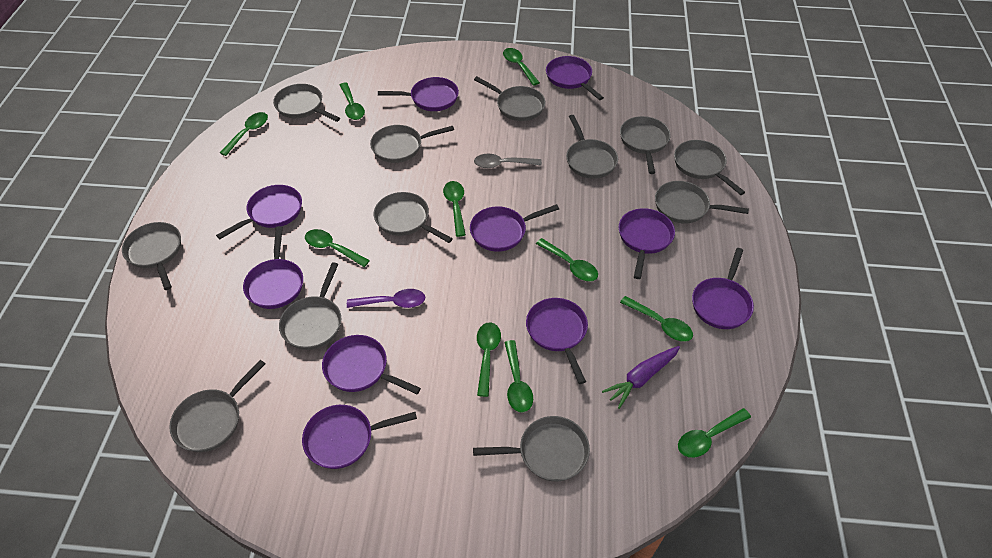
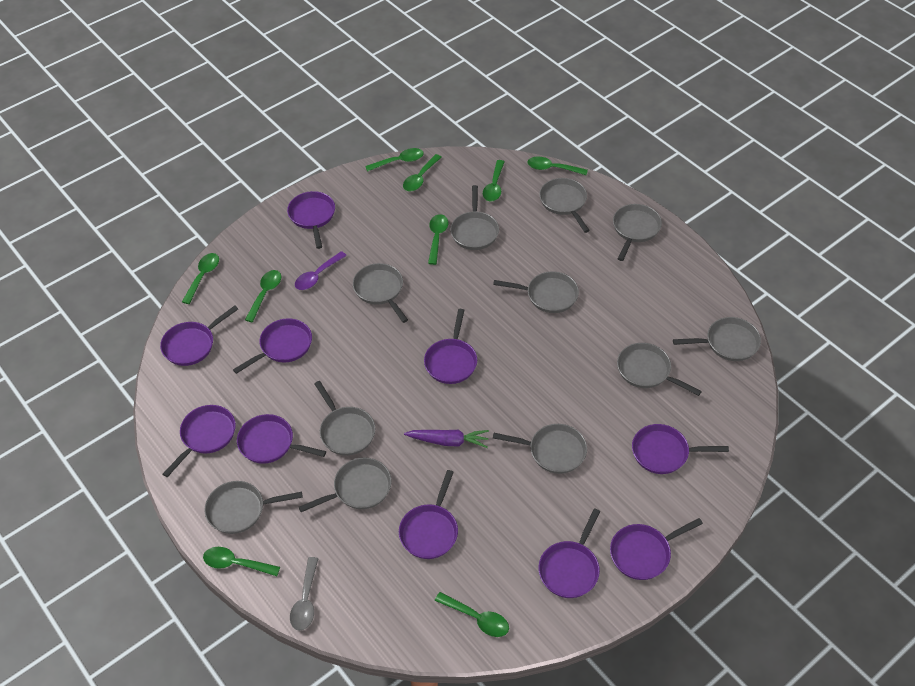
green spoon: [220,112,268,156] [305,229,370,267] [340,83,365,120] [443,181,466,237] [477,322,501,397] [503,48,540,86] [504,340,533,412] [536,238,598,282] [620,296,693,342] [678,408,751,458] = 10 -> [182,253,219,304] [203,547,280,576] [245,270,281,322] [365,148,424,172] [403,154,442,191] [428,214,448,265] [435,592,509,637] [483,160,505,201] [527,156,588,175] = 9
grey pan: [122,222,181,290] [169,360,265,452] [273,84,340,122] [279,262,341,350] [370,125,454,163] [374,192,453,243] [473,416,590,481] [474,76,545,121] [566,115,618,179] [620,116,671,174] [655,181,749,224] [674,140,745,195] = 12 -> [204,481,303,534] [299,457,392,512] [314,381,375,456] [353,263,408,323] [450,185,499,250] [493,271,579,313] [493,424,587,474] [539,178,590,233] [613,204,662,261] [617,343,702,396] [673,317,761,361] = 11

